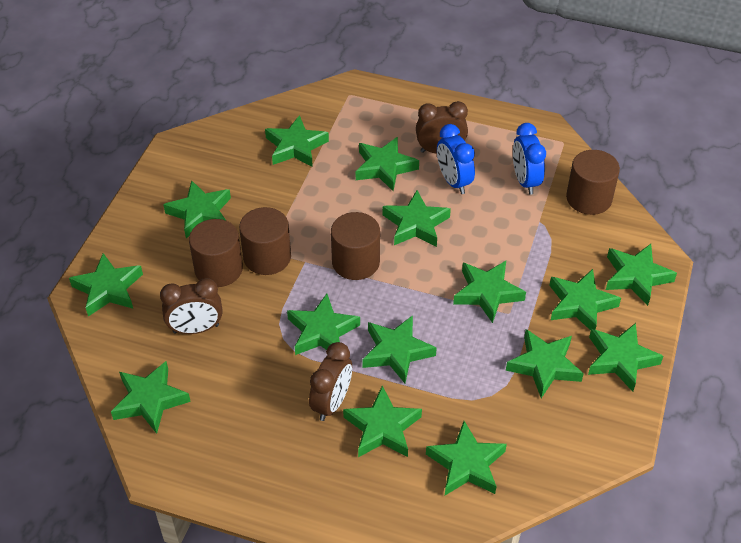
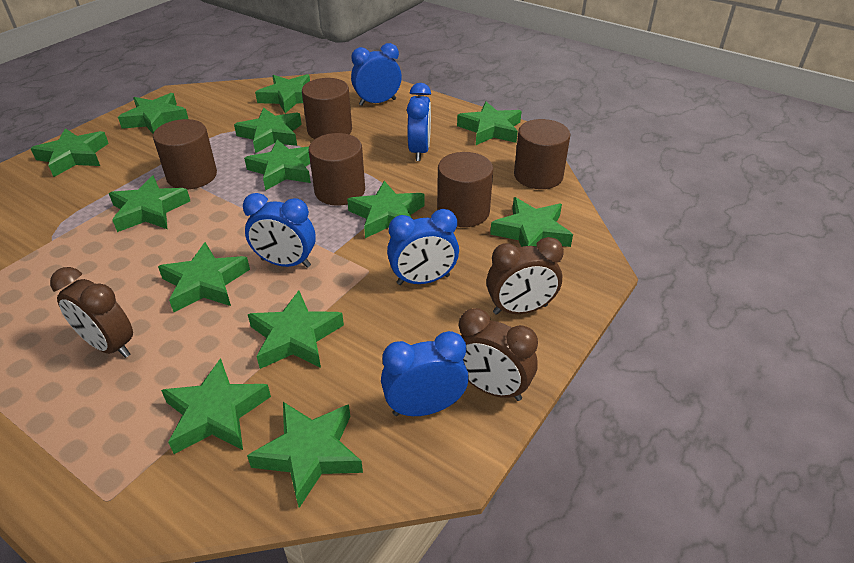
blue clock: [437,124,475,194] [513,123,546,195] = 2 -> [243,193,316,268] [351,43,402,106] [381,331,469,416] [387,209,459,285] [407,83,431,161] = 5
brown cylinder: [189,219,243,287] [239,207,291,275] [331,212,380,280] [566,150,620,215] = 4 -> [153,119,217,189] [302,78,352,139] [309,133,365,206] [437,152,493,227] [514,119,570,189] = 5
green star: [69,253,143,317] [111,361,191,434] [163,180,231,238] [265,115,329,167] [287,294,360,355] [343,386,422,457] [356,137,419,191] [362,315,437,383] [383,190,451,247] [426,421,507,495] [453,261,526,323] [506,329,584,398] [549,269,621,331] [588,323,663,392] [606,244,677,306] = 15 -> [30,128,109,177] [109,176,190,232] [118,93,188,134] [158,242,250,312] [161,358,271,454] [234,108,302,153] [244,140,311,191] [247,402,363,508] [248,290,344,369] [255,74,310,114] [347,181,425,238] [457,102,522,145] [490,197,573,247] = 13

